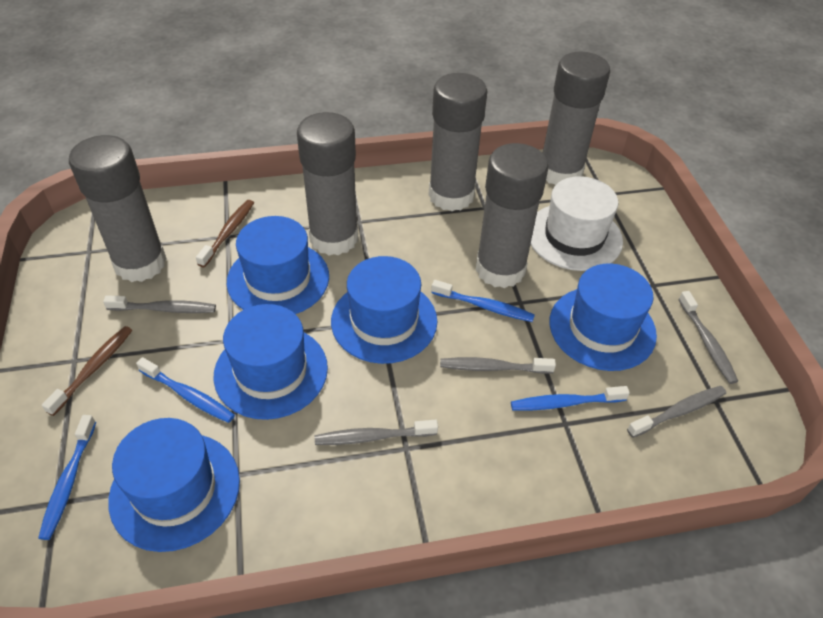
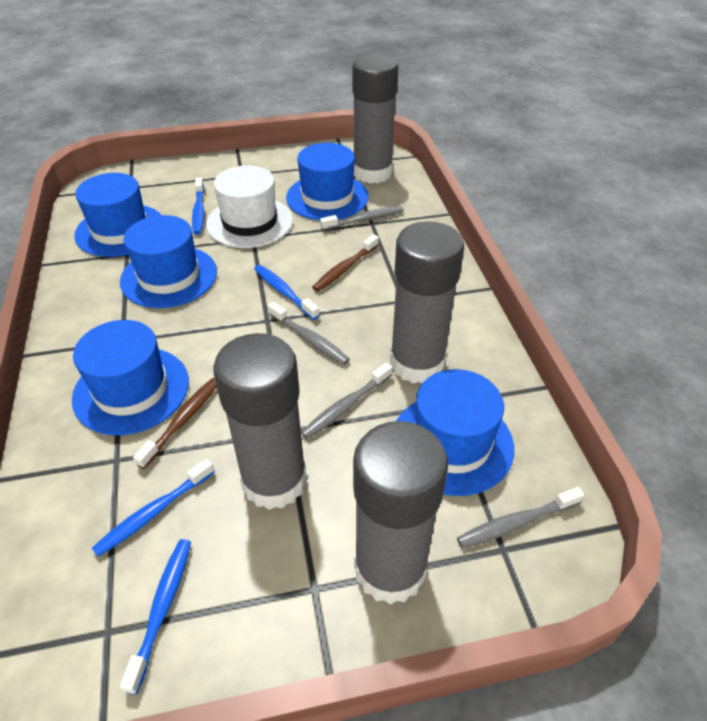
grey glue stick: [69,135,167,282] [297,112,358,256] [428,73,487,211] [476,143,549,288] [543,52,610,185] = 5 -> [213,333,307,510] [352,54,398,184] [353,421,448,605] [390,221,464,383] = 4
grey toothbrush: [103,295,216,313] [315,420,438,445] [440,357,556,374] [627,386,726,438] [678,291,738,384] = 5 -> [268,302,350,365] [301,362,393,439] [320,206,404,231] [457,487,584,548] = 4

